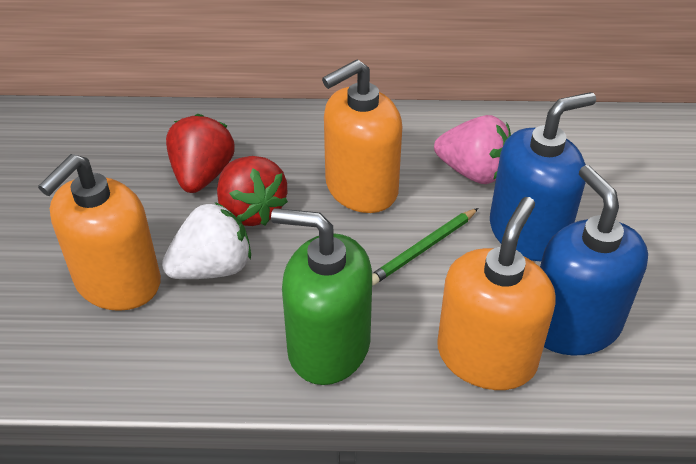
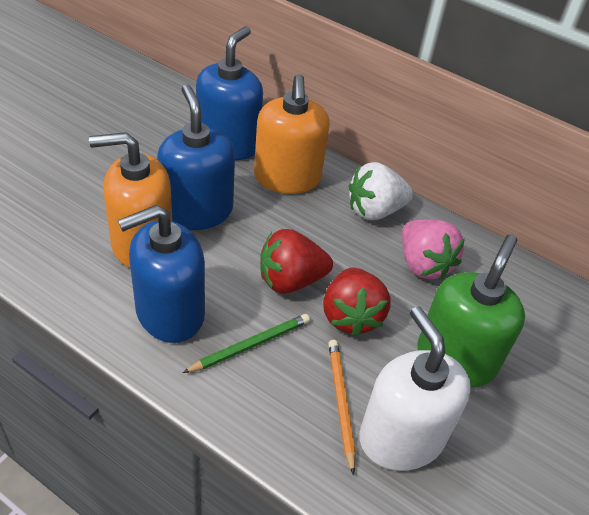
blue soap dispenser: [490,92,596,261] [540,165,648,356] = 2 -> [118,205,205,343] [157,84,235,230] [196,26,263,160] = 3
orange pencil: none = 0 -> [328,340,356,475] = 1
orange soap dispenser: [38,154,161,311] [322,59,402,213] [437,197,556,390] = 3 -> [89,132,172,268] [254,74,330,194] = 2
white soap dispenser: none = 0 -> [359,306,471,471] = 1

